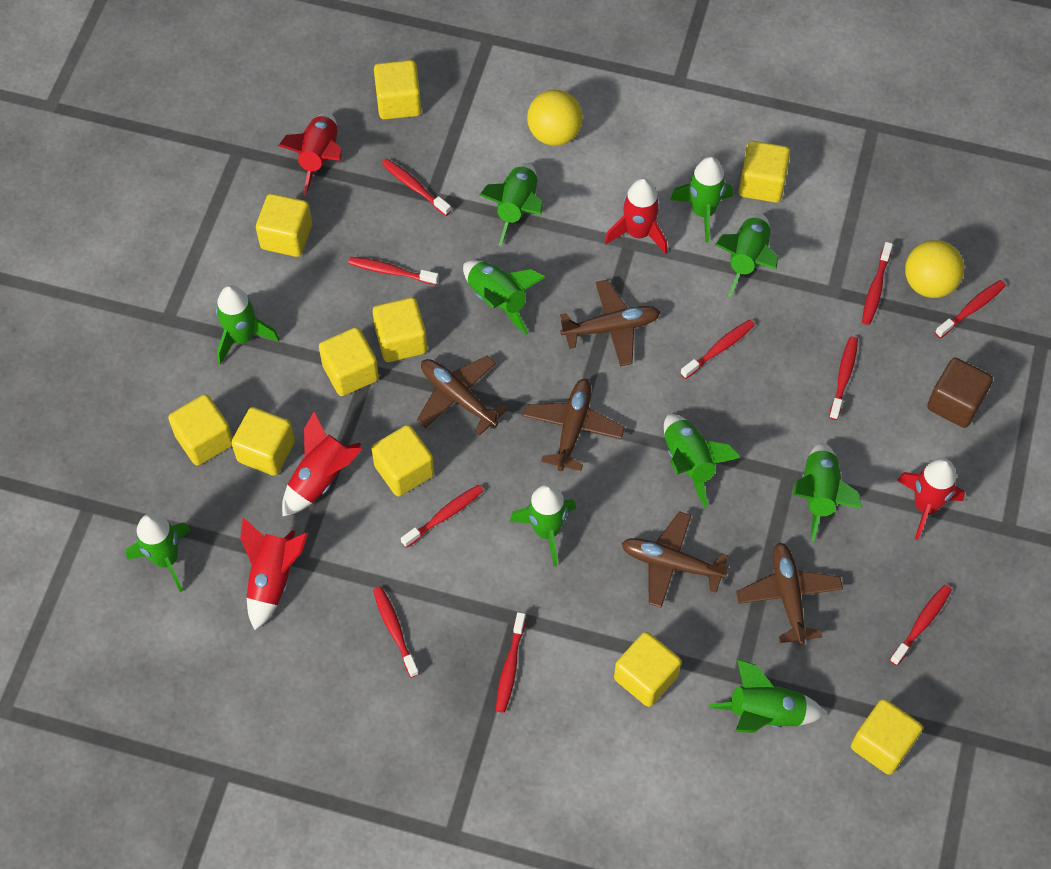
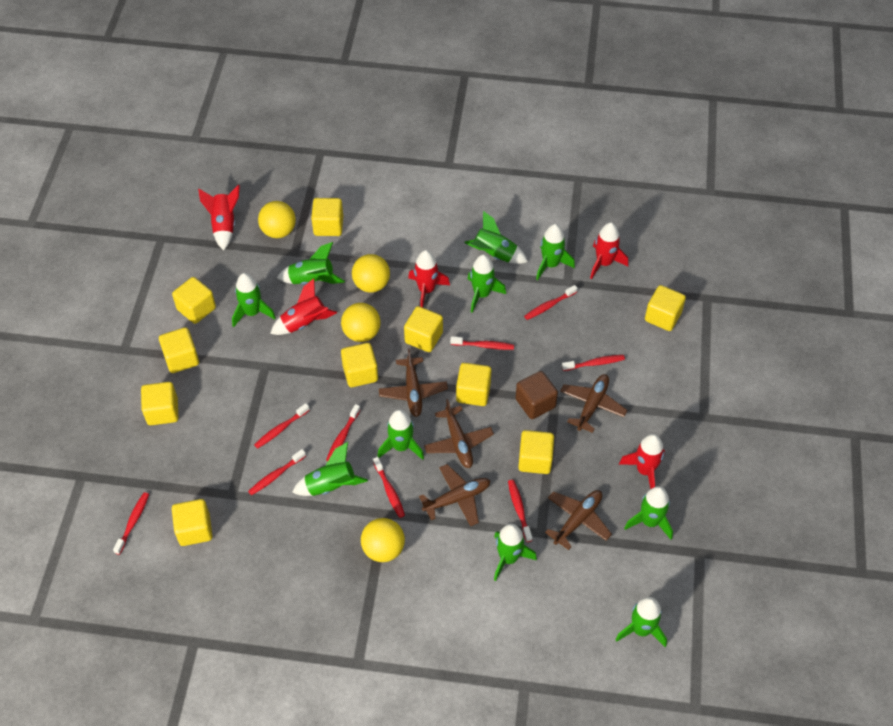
red toothbrush: [348,257,439,285] [373,586,419,678] [382,158,451,216] [401,485,484,548] [496,612,526,713] [680,320,755,379] [829,336,858,420] [862,242,893,325] [890,585,952,665] [935,280,1006,338] = 10 -> [113,492,149,555] [248,449,306,495] [254,403,310,449] [326,404,360,461] [373,457,405,518] [450,336,514,350] [508,480,532,542] [524,285,578,320] [562,355,625,371] = 9
yellow ball: [527,90,583,146] [905,240,964,298] = 2 -> [258,201,296,238] [341,303,380,342] [352,254,390,293] [361,518,405,562] = 4

